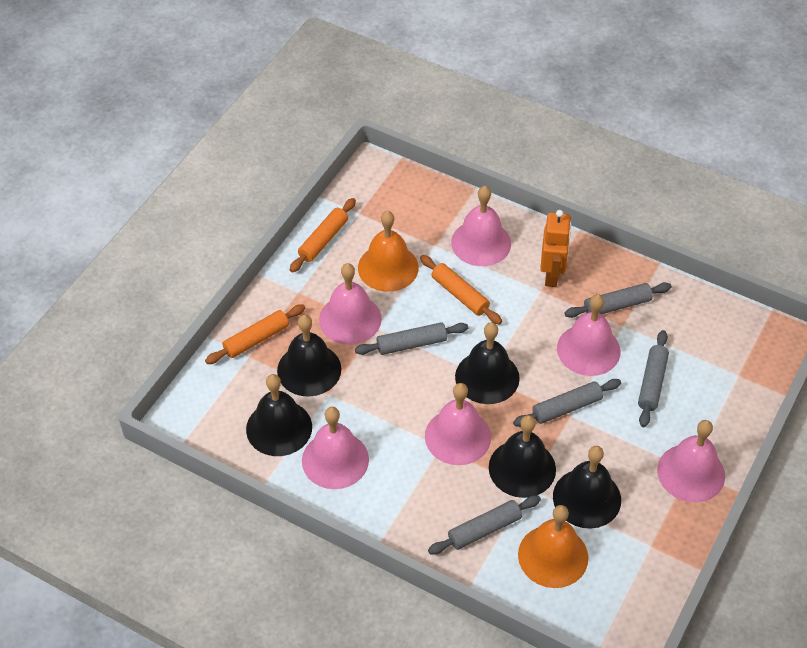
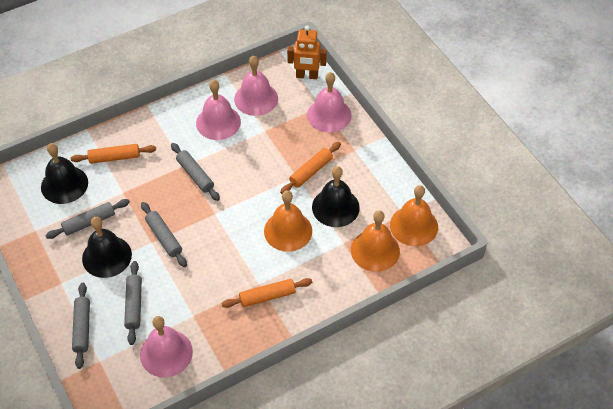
black bell: [246,374,312,456] [277,315,341,397] [455,322,520,404] [489,415,556,498] [553,446,621,529] = 5 -> [41,143,88,204] [82,217,132,278] [312,166,360,227] = 3
orange bell: [358,211,419,292] [518,505,588,588] = 2 -> [264,190,312,252] [351,210,400,272] [390,185,438,246] = 3
pink bell: [302,407,369,489] [319,263,382,345] [425,383,491,465] [451,186,511,266] [557,294,621,376] [657,420,725,502] = 6 -> [140,316,193,377] [196,80,241,140] [234,55,278,116] [307,72,352,133] = 4

